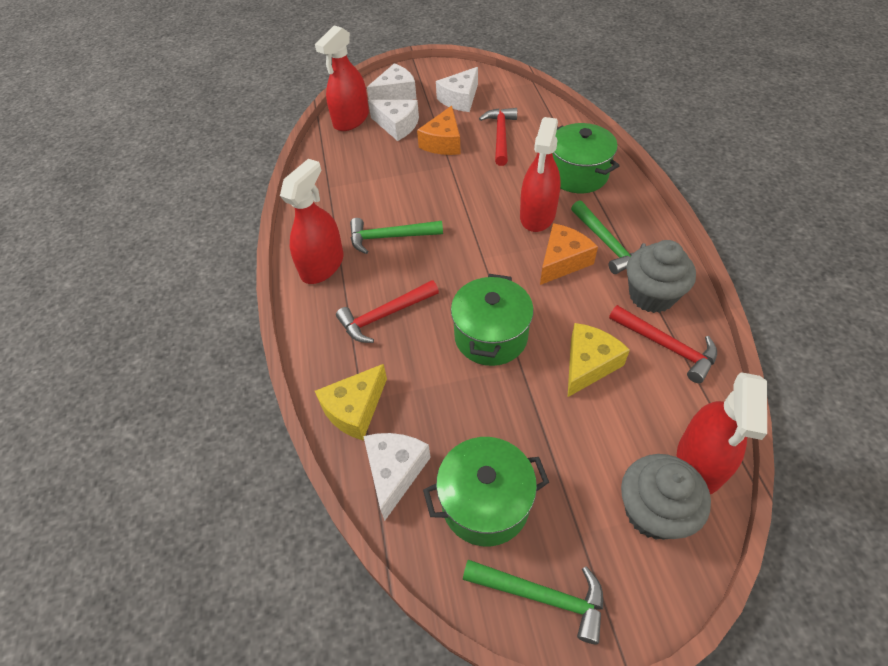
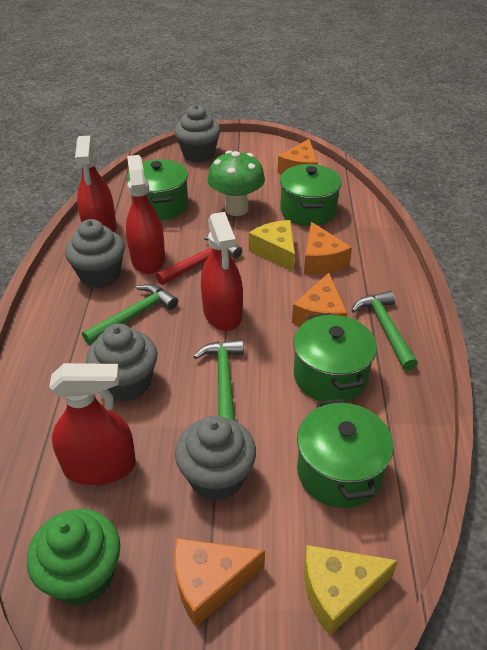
green cupcake: none = 0 -> [27,509,121,606] = 1
green mushroom: none = 0 -> [207,151,265,216] = 1
green pot: [423,437,549,546] [451,274,534,366] [552,123,620,193] = 3 -> [127,159,188,220] [280,164,342,226] [293,313,377,402] [297,399,393,508] = 4
grey cupcake: [621,454,711,540] [627,240,696,313] = 2 -> [65,219,125,288] [86,324,157,402] [174,104,220,162] [175,416,256,501] = 4
orange cheese: [417,106,460,155] [540,223,598,285] = 2 -> [174,538,265,627] [278,139,318,175] [292,273,347,326] [304,222,352,274] = 4
red hammer: [336,280,439,343] [479,108,517,166] [609,305,717,383] = 3 -> [156,236,242,285] = 1
white cheese: [363,433,431,521] [367,63,417,100] [368,100,419,141] [436,67,478,112] = 4 -> none = 0

